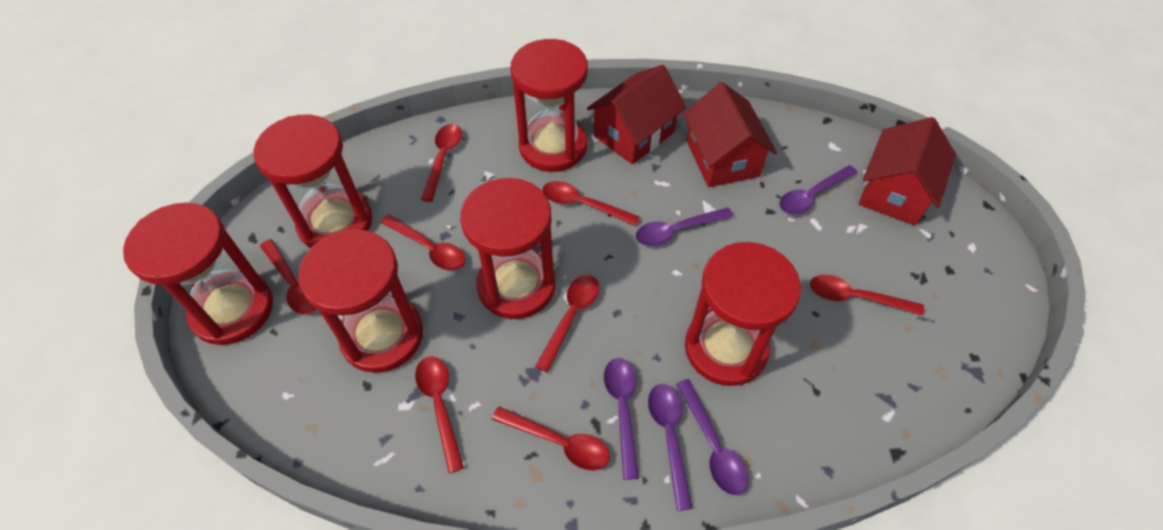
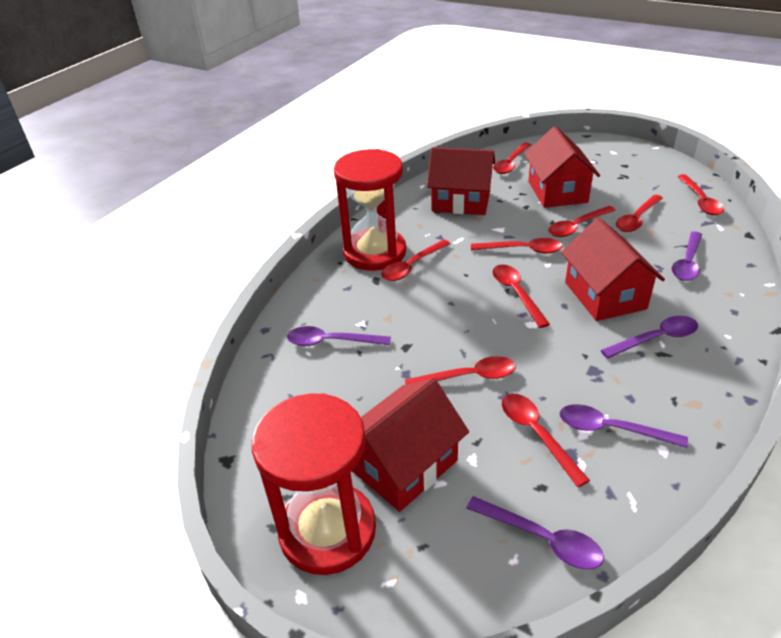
red hourglass: [123,202,273,345] [254,115,372,248] [298,229,423,373] [460,178,556,319] [510,39,588,172] [685,242,801,386] = 6 -> [252,393,376,575] [334,149,406,271] = 2
red house: [587,65,687,164] [683,82,777,187] [859,117,956,226] = 3 -> [352,378,469,512] [427,147,495,215] [524,126,600,208] [561,218,665,321] = 4
red spoon: [260,239,316,314] [381,214,465,271] [415,356,464,473] [421,124,462,202] [492,406,610,471] [535,275,599,372] [542,181,640,226] [810,275,924,316] = 8 -> [381,239,451,281] [405,356,516,384] [471,238,563,253] [492,264,550,328] [493,143,531,174] [502,394,590,487] [548,206,615,237] [616,195,663,232] [677,174,724,215] = 9

